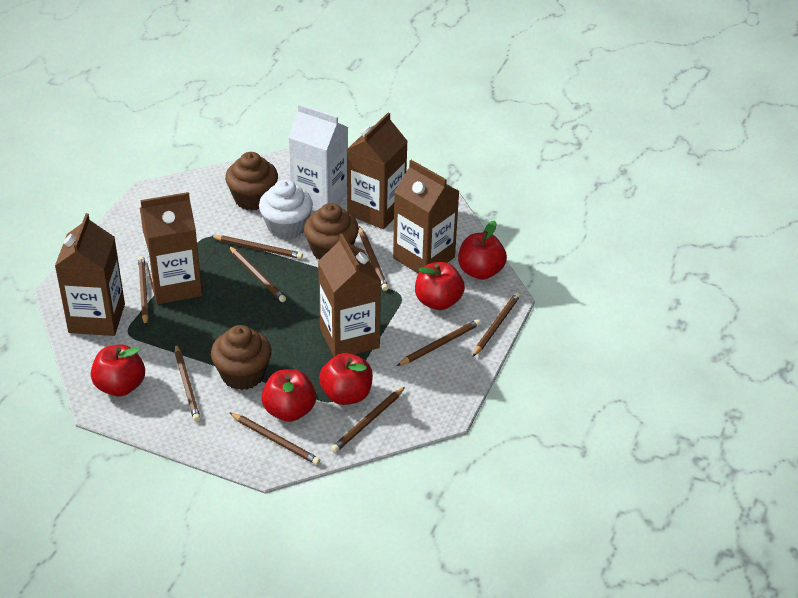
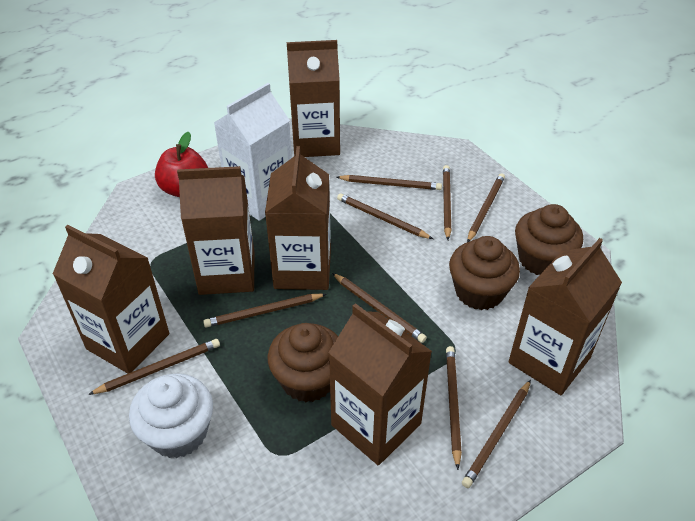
brown carton: [55,213,125,336] [140,192,202,304] [318,234,381,357] [347,113,408,229] [393,160,460,273] = 5 -> [53,225,169,374] [177,166,255,295] [265,146,331,290] [287,40,340,157] [328,303,432,465] [508,238,622,395] = 6
red apple: [91,345,145,396] [261,369,316,422] [319,353,373,405] [415,262,465,310] [458,220,507,280] = 5 -> [155,132,208,197] = 1

